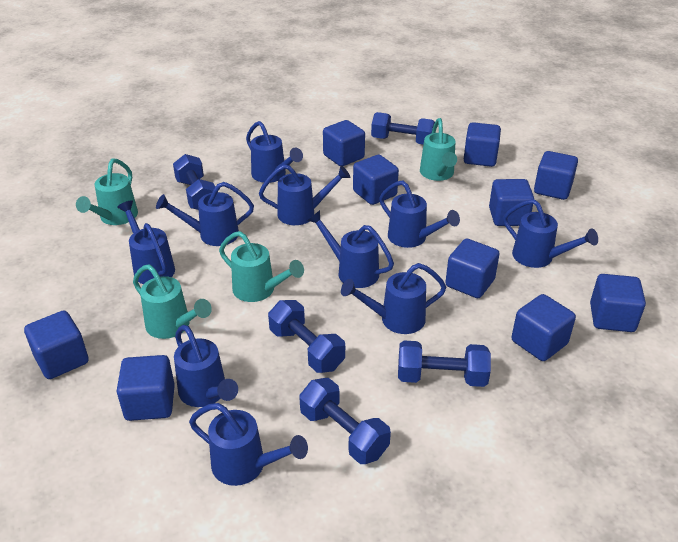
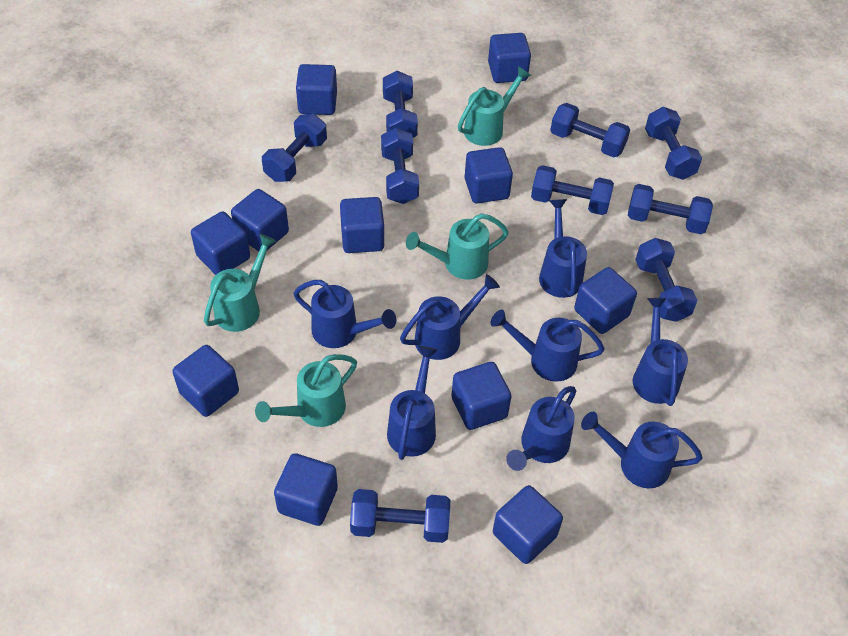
blue cube: [24,310,89,379] [117,355,175,421] [323,120,365,166] [353,155,399,205] [445,239,500,298] [464,122,501,167] [489,179,534,226] [512,294,576,361] [534,151,578,200] [590,274,646,332] = 10 -> [173,345,239,417] [191,211,250,275] [231,189,289,252] [274,453,338,526] [296,64,337,115] [340,197,384,253] [451,362,512,430] [464,147,513,203] [488,33,531,83] [493,485,563,564] [574,267,637,334] = 11
blue dumbbell: [173,154,215,210] [268,300,345,373] [299,378,391,464] [371,112,435,144] [398,340,491,387] = 5 -> [262,114,327,182] [350,489,450,543] [381,128,419,204] [383,71,418,138] [531,165,614,215] [550,103,630,158] [628,184,713,234] [635,238,697,322] [645,107,702,180] = 9
blue watering can: [117,201,175,284] [156,182,254,246] [174,325,238,407] [189,403,308,486] [246,121,303,183] [259,164,350,225] [307,210,394,288] [341,263,446,334] [379,180,460,248] [503,199,598,268] = 10 -> [293,280,396,348] [387,346,438,460] [400,274,500,360] [491,310,605,382] [506,386,576,471] [539,199,587,298] [581,412,703,489] [633,298,688,406] = 8

